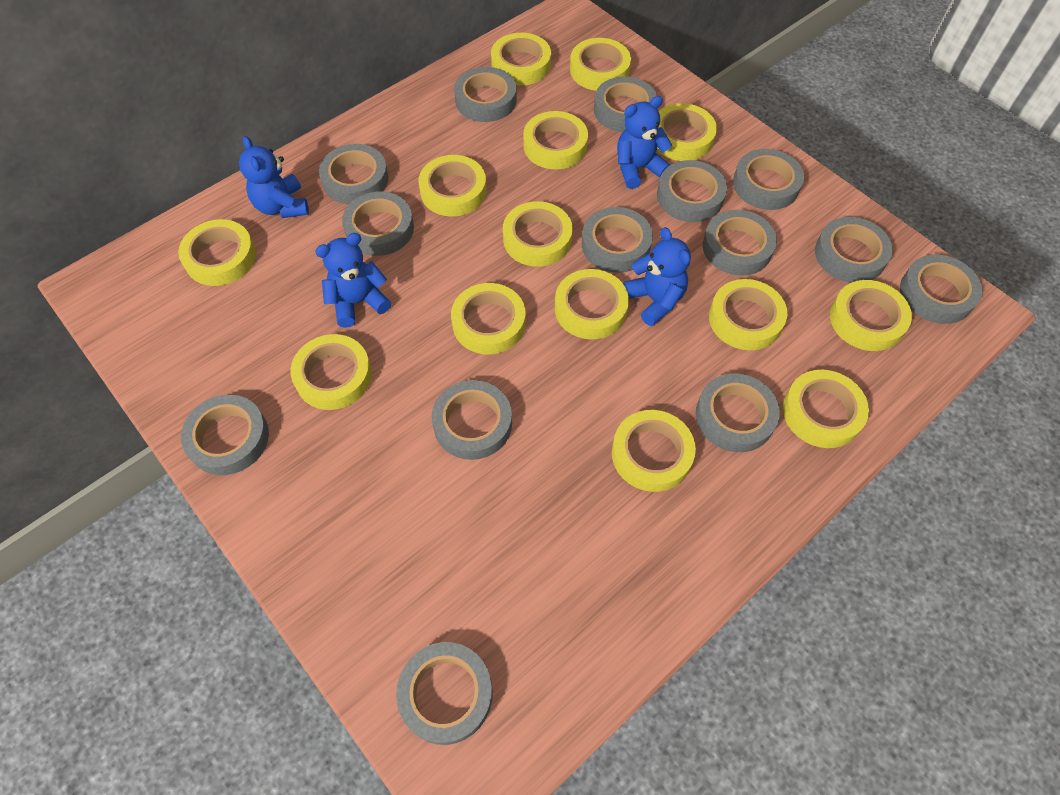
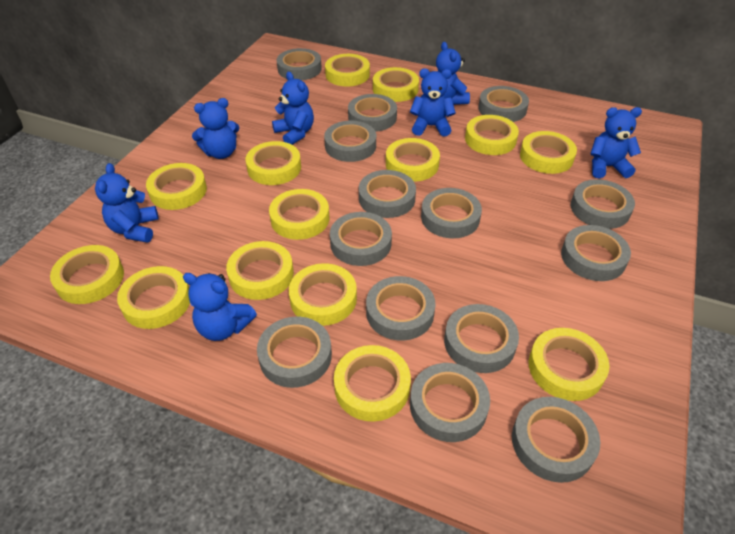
blue teddy bear: [239,136,309,218] [315,233,391,328] [617,96,672,189] [623,227,691,326] = 4 -> [95,163,159,243] [183,273,257,341] [192,98,239,159] [272,71,314,145] [410,69,456,137] [436,42,470,105] [590,107,642,179] = 7

